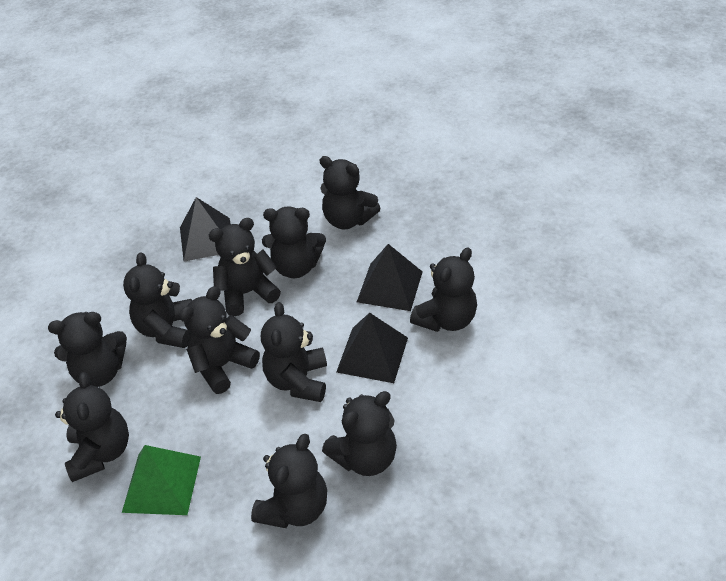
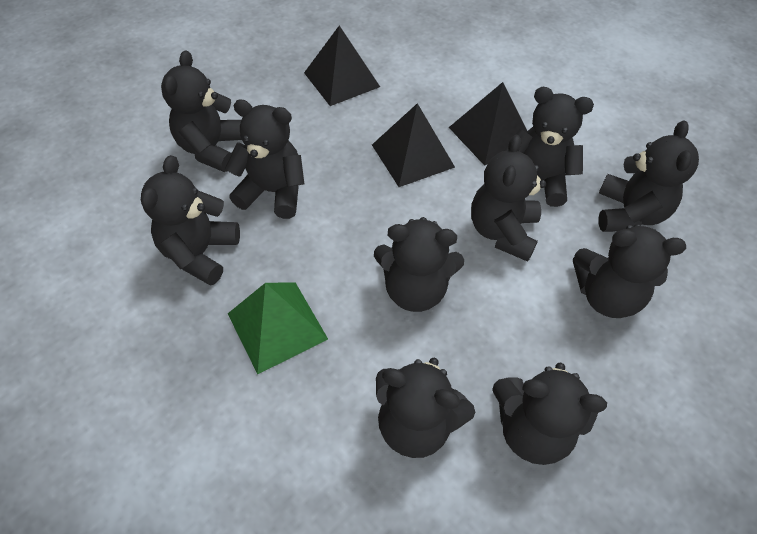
black teddy bear: [48,312,127,387] [55,372,129,482] [123,252,192,348] [179,286,260,394] [209,218,281,316] [251,434,327,528] [261,302,327,402] [262,206,326,278] [320,156,381,229] [322,391,397,476] [410,248,477,332] = 11 -> [141,155,240,286] [161,50,242,172] [225,100,304,219] [374,217,464,312] [376,358,475,458] [471,135,546,262] [492,363,607,465] [504,87,594,207] [573,224,686,318] [598,120,699,232] = 10

